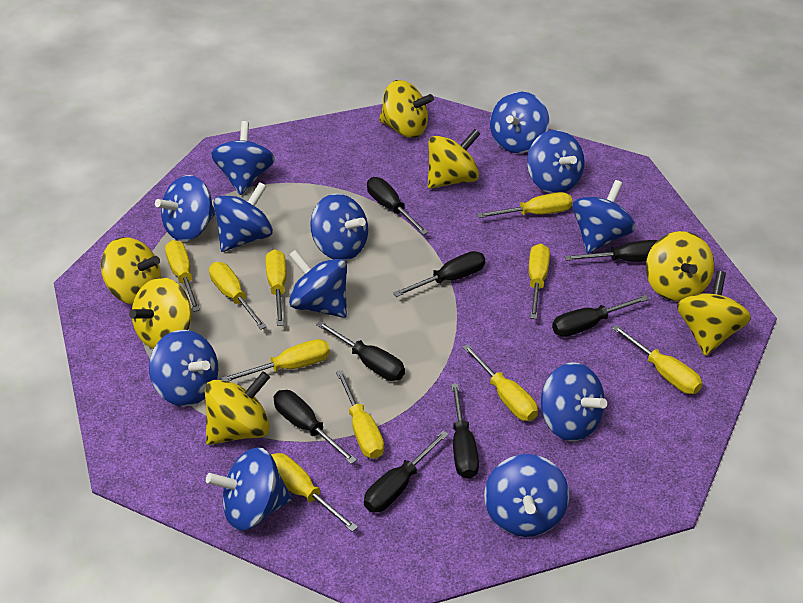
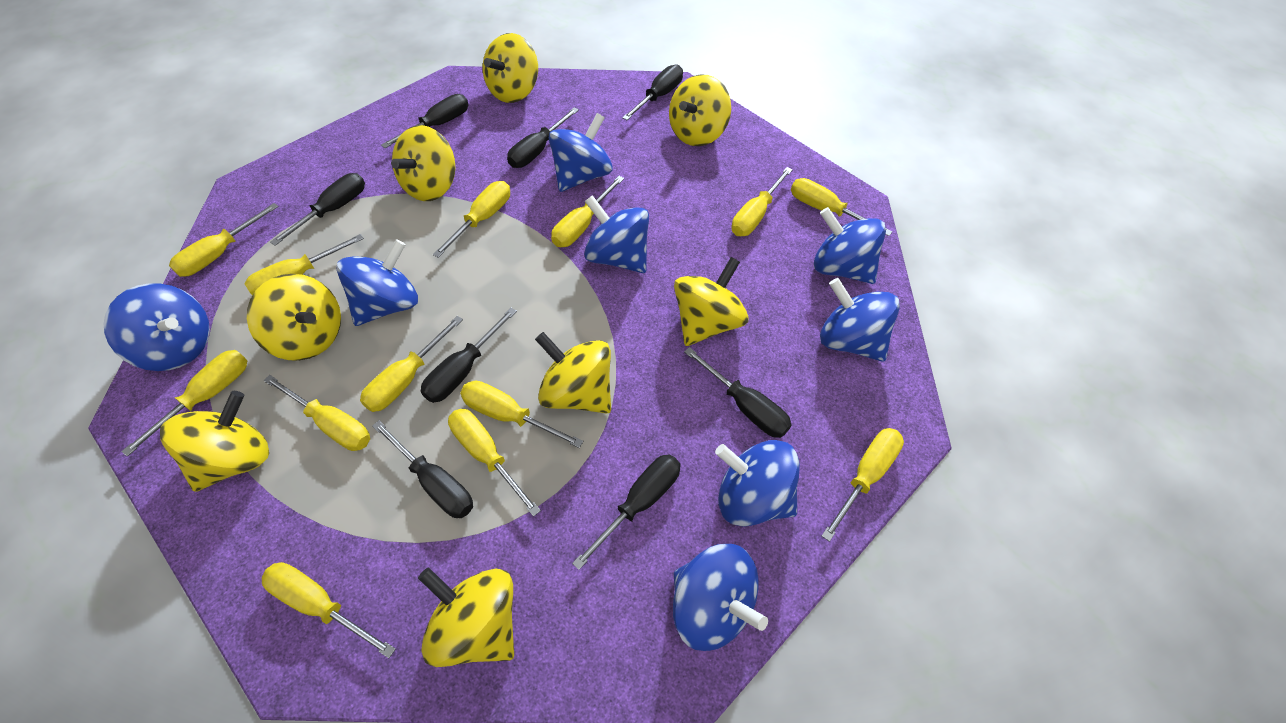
blue spinning top: [149,330,218,406] [155,175,216,241] [206,447,292,531] [211,121,275,195] [213,182,273,252] [289,250,347,318] [310,194,368,261] [484,454,569,537] [490,92,549,153] [527,130,585,193] [541,362,607,441] [572,180,635,254] = 12 -> [104,283,210,371] [336,239,418,326] [549,113,613,192] [584,195,649,273] [673,544,768,651] [715,440,800,527] [814,207,886,284] [820,278,900,362] = 8
yellow screwdriver: [165,240,200,312] [209,262,267,330] [221,339,330,382] [265,249,287,326] [271,453,358,532] [336,370,384,459] [462,344,538,421] [477,192,572,218] [529,244,550,319] [612,325,703,394] = 10 -> [121,350,247,457] [169,203,279,277] [245,234,364,295] [262,562,396,658] [263,375,370,451] [360,316,463,412] [433,181,510,258] [448,409,541,517] [460,381,583,448] [551,176,624,247] [731,167,793,236] [791,178,892,236] [822,428,904,542] = 13
yellow spinning top: [101,237,161,305] [129,277,191,349] [205,371,270,445] [379,80,434,138] [428,129,481,189] [646,231,714,301] [677,271,751,356] = 7 -> [160,391,269,492] [247,274,341,361] [391,125,455,201] [418,568,514,667] [483,33,538,103] [535,332,611,413] [669,75,731,146] [674,257,749,346] = 8

